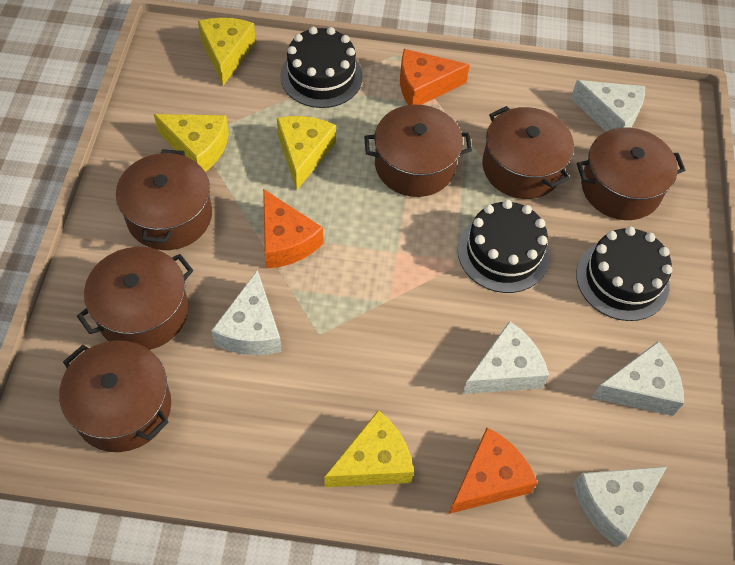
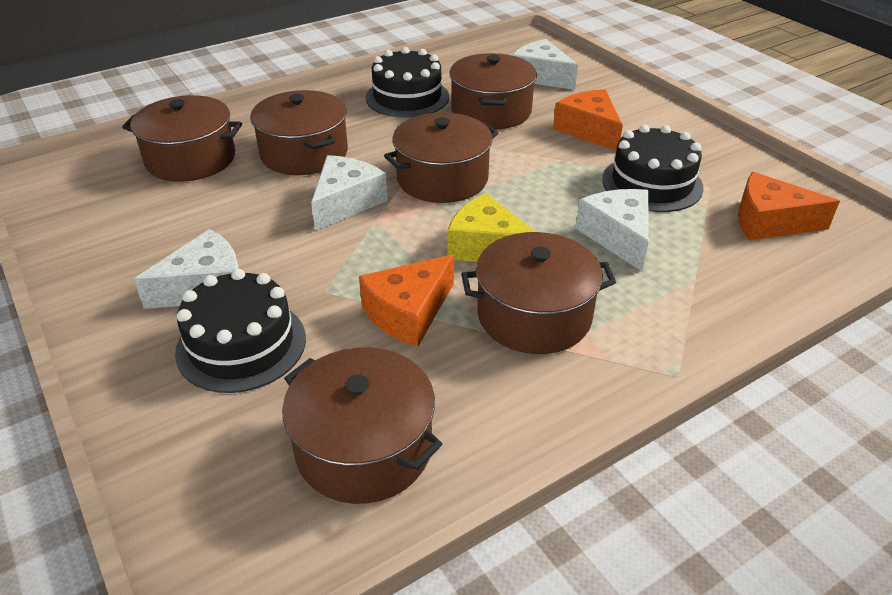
white cheese: [211,270,282,355] [462,321,549,394] [571,80,645,131] [573,466,667,547] [592,341,684,416] = 5 -> [134,229,239,309] [311,155,388,231] [512,39,578,90] [575,189,649,271] = 4
yellow cheese: [154,114,229,172] [198,18,256,86] [277,116,336,190] [324,410,414,487] = 4 -> [447,193,535,262] = 1

